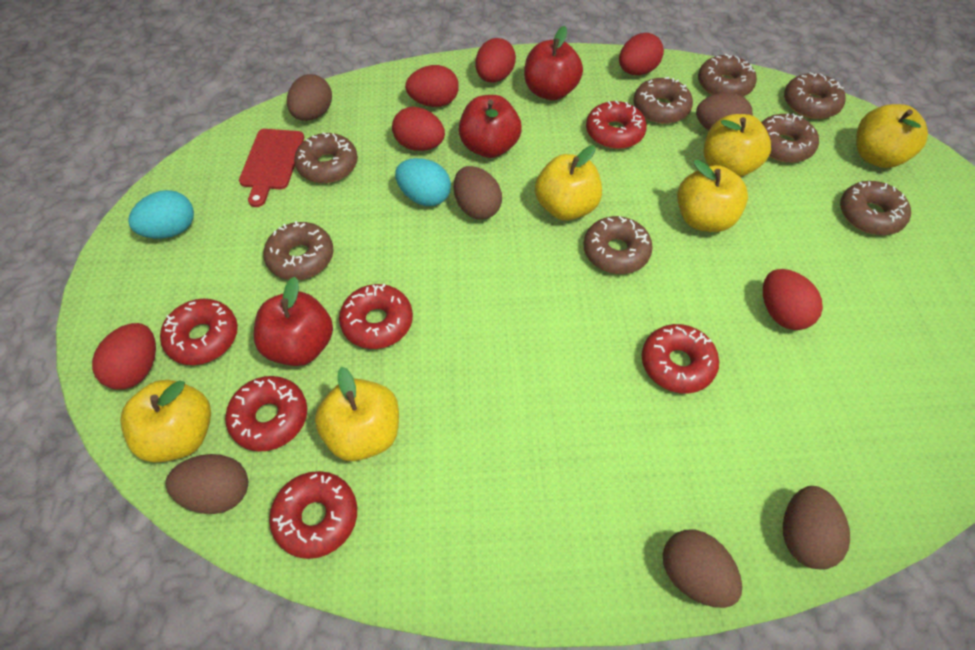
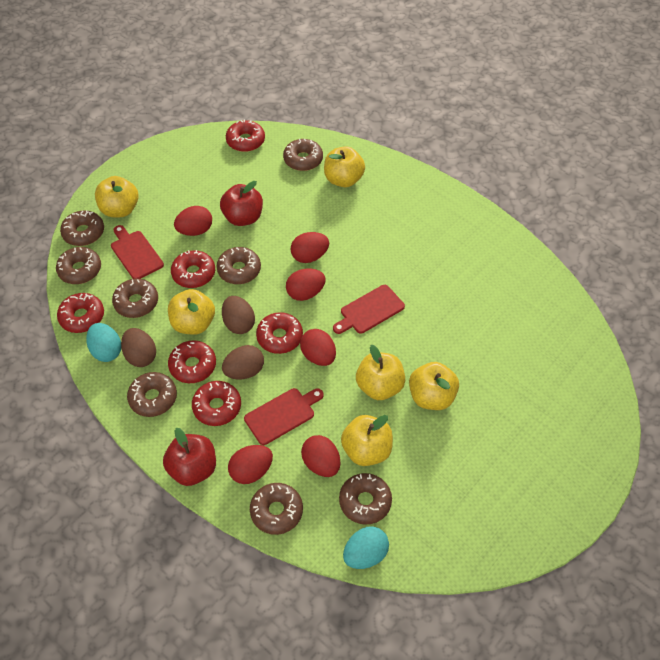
brown egg: [165,454,248,514] [287,74,332,121] [454,166,502,220] [663,529,742,608] [696,93,753,130] [783,486,850,570] = 6 -> [121,328,156,367] [222,296,255,334] [222,345,264,379] = 3
red apple: [254,277,333,366] [459,95,522,158] [524,26,583,100] = 3 -> [163,428,216,486] [220,181,263,226] = 2
red cutting board: [239,129,304,207] = 1 -> [111,225,164,279] [244,388,324,445] [333,285,405,334] = 3

